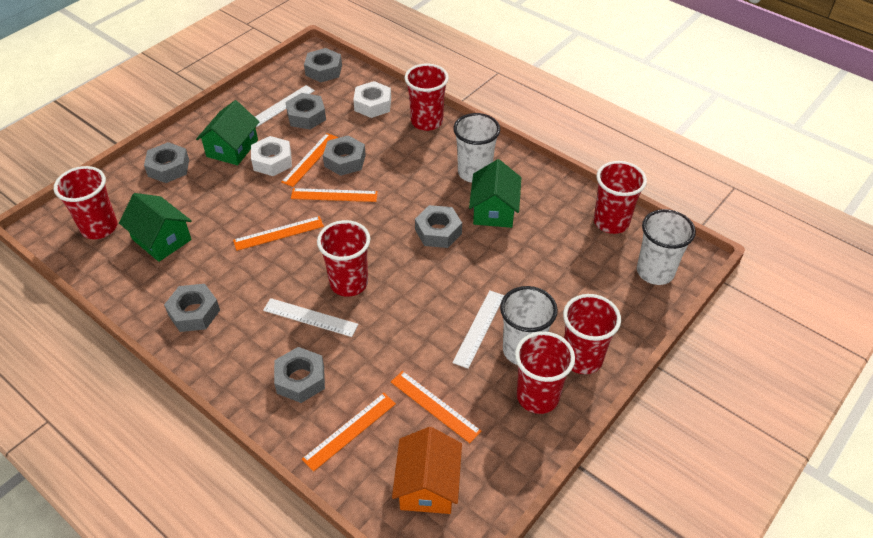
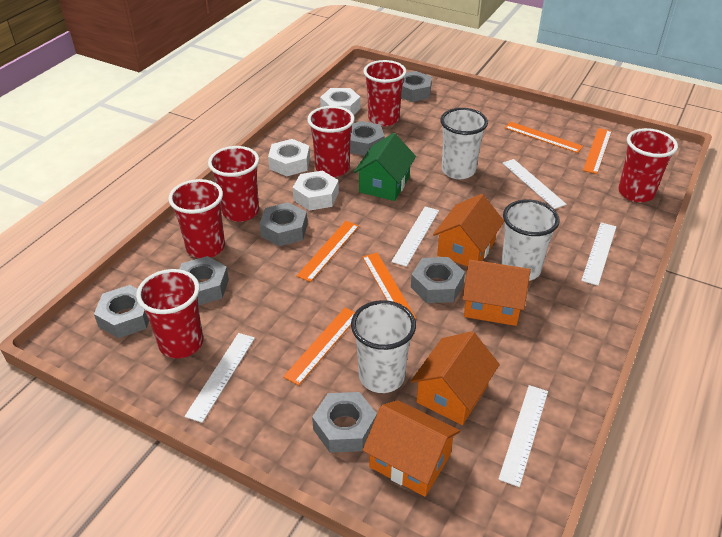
green house: [119,193,192,262] [196,100,259,165] [469,159,521,228] = 3 -> [354,133,416,201] = 1
orange house: [392,427,462,514] = 1 -> [362,400,460,497] [411,331,500,425] [433,194,504,267] [462,259,531,326] = 4
white nut: [251,136,292,176] [353,81,391,118] = 2 -> [268,139,310,176] [293,171,339,211] [320,88,360,115] = 3
white ruler: [255,85,315,127] [263,298,358,337] [452,290,505,369] = 3 -> [184,333,255,423] [391,207,439,267] [498,385,548,487] [502,159,567,209] [581,223,616,286] = 5

